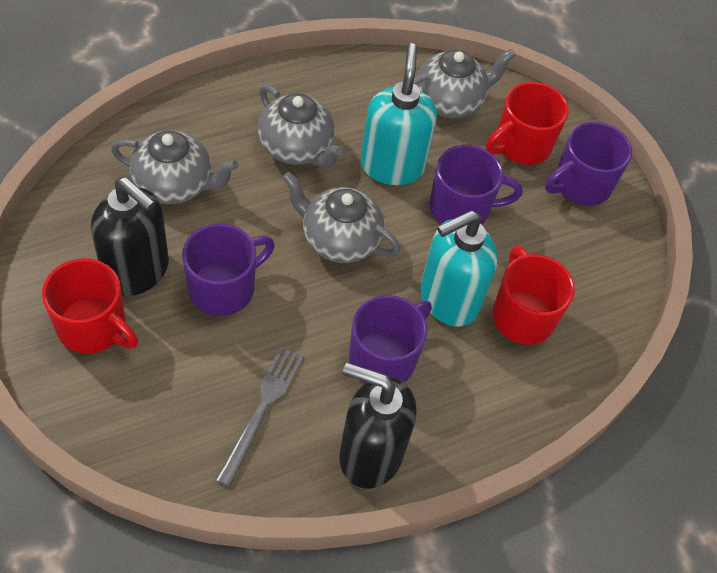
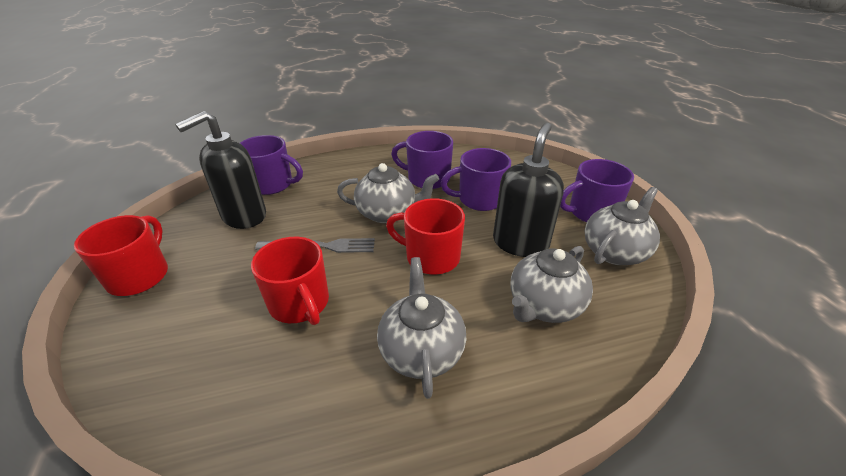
turquoise soap dispenser: [361,43,437,185] [420,210,498,327] = 2 -> none = 0

